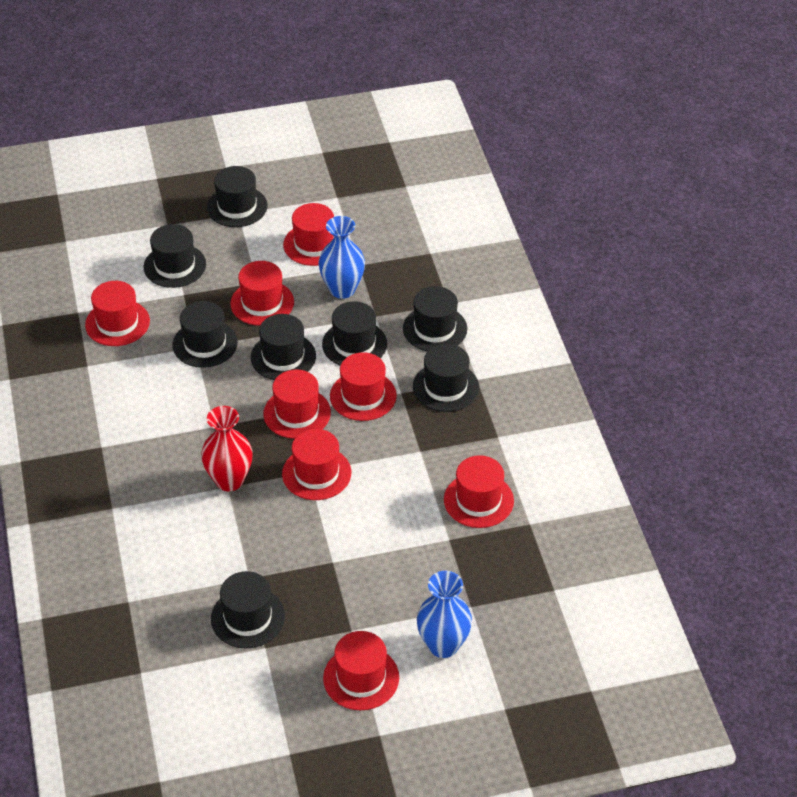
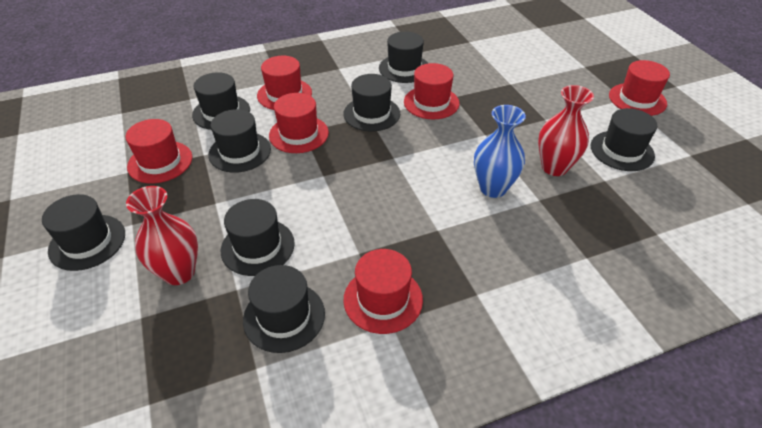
blue vase: [319,216,365,299] [417,571,472,658] = 2 -> [474,105,526,198] = 1
red hat: [85,281,150,346] [230,261,294,326] [263,370,331,439] [282,429,351,500] [283,203,334,266] [323,631,399,710] [330,352,397,421] [444,455,514,528] = 8 -> [126,119,192,183] [257,56,312,110] [269,93,329,153] [343,249,423,334] [404,63,459,119] [609,60,670,116] = 6
red vase: [201,406,253,491] = 1 -> [126,186,198,285] [538,85,594,176] = 2

